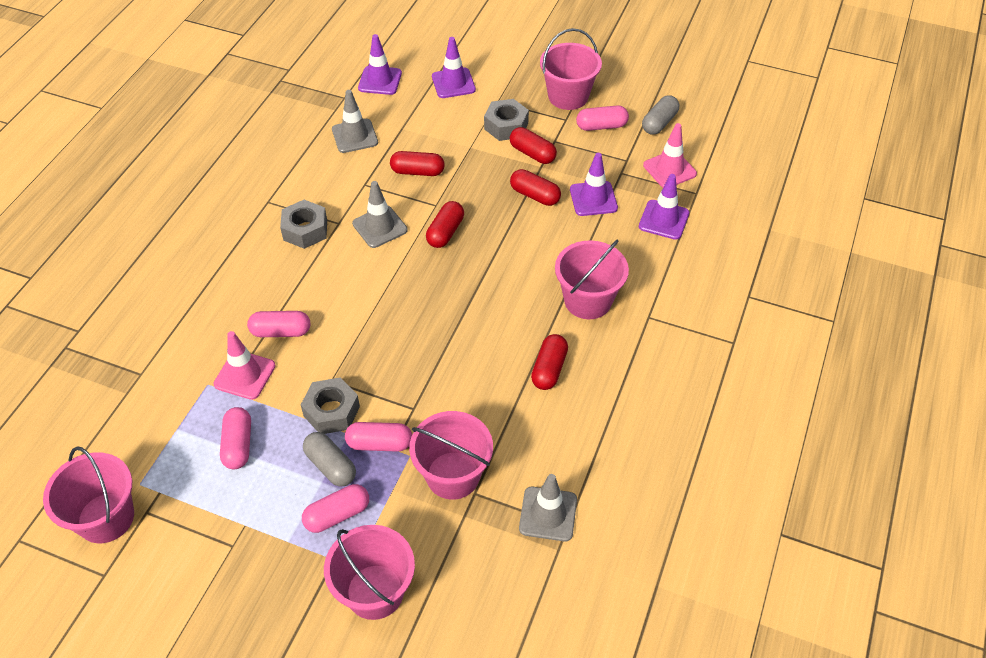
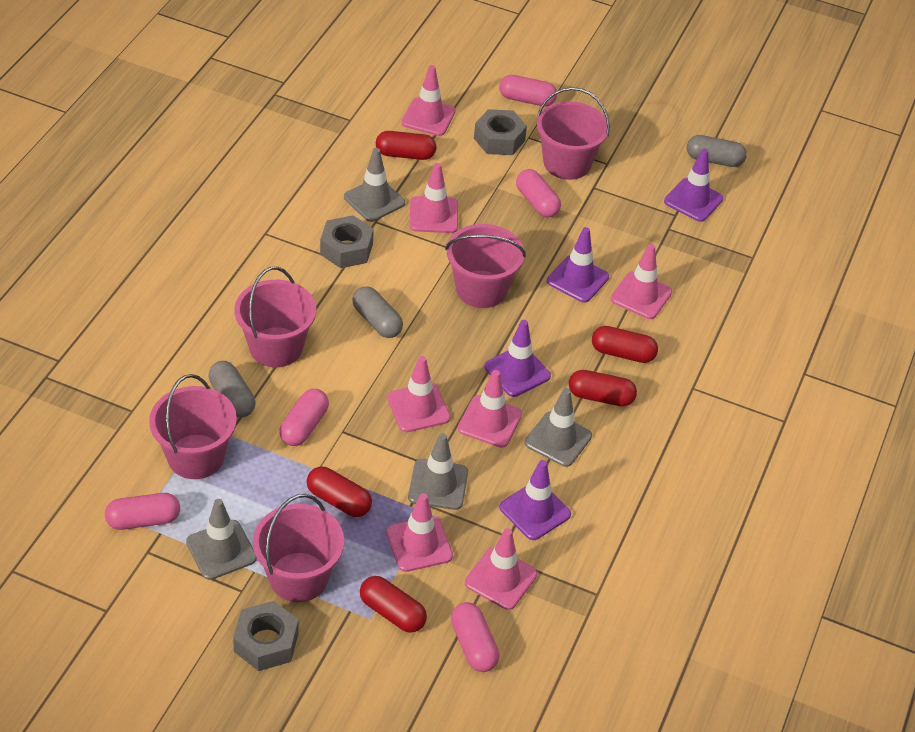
grey capsule: [303,432,356,487] [642,95,679,135] = 2 -> [208,361,255,418] [352,286,403,338] [687,135,747,167] = 3
grey traffic cone: [332,90,378,153] [352,181,408,248] [519,474,577,541] = 3 -> [186,499,257,580] [344,148,405,222] [408,433,468,510] [525,388,592,467] = 4
pink traffic cone: [214,331,275,400] [643,123,697,188] = 2 -> [386,493,453,572] [387,356,450,432] [402,65,456,136] [410,163,458,233] [458,370,522,448] [465,528,537,610] [611,244,672,319] = 7

